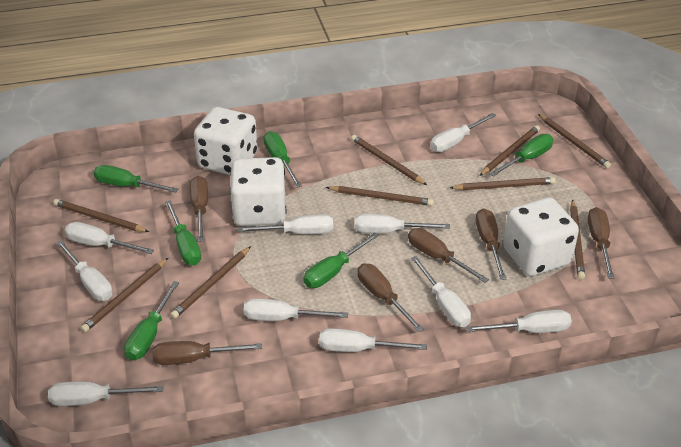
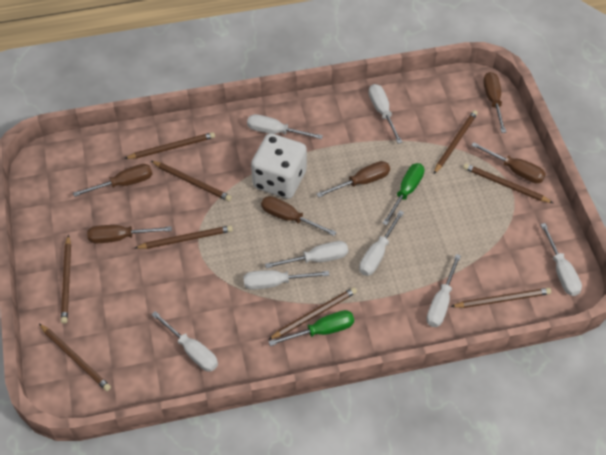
green screwdriver: [93,165,178,193] [124,281,179,360] [165,200,201,265] [263,131,302,188] [303,232,379,288] [489,134,553,177] = 6 -> [268,310,354,346] [383,163,424,225] = 2
white dice: [194,107,258,175] [230,157,287,226] [503,197,579,277] = 3 -> [251,133,307,199] = 1
white screwdriver: [48,381,163,406] [56,240,113,301] [64,222,154,254] [238,214,333,234] [243,298,348,321] [319,328,427,352] [355,214,450,233] [411,256,471,327] [430,113,496,152] [466,310,572,333] = 10 -> [151,311,218,372] [243,270,329,290] [247,114,323,139] [265,241,348,269] [359,210,404,276] [369,84,402,144] [427,254,461,327] [540,223,582,296] = 8

